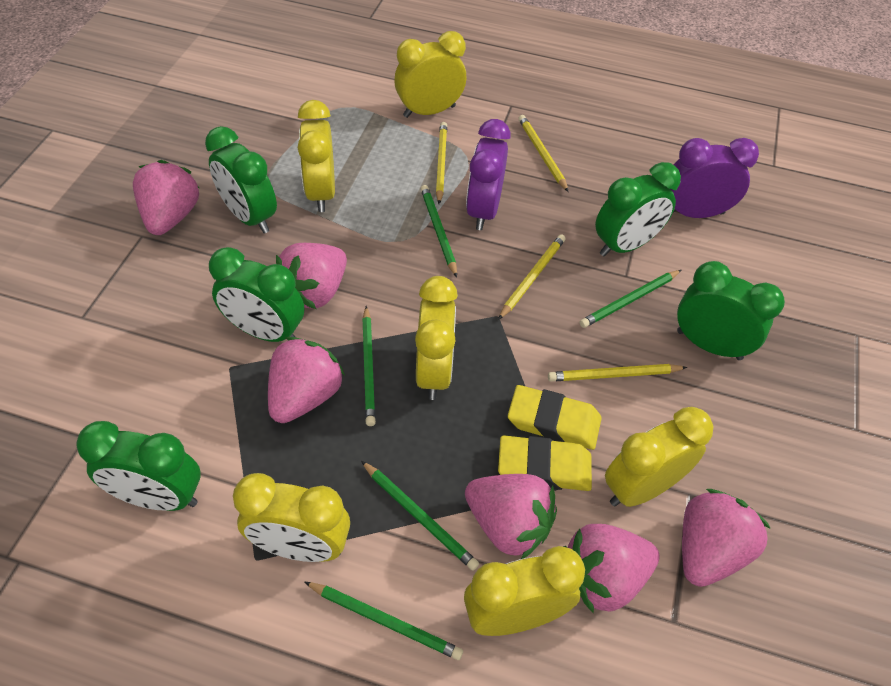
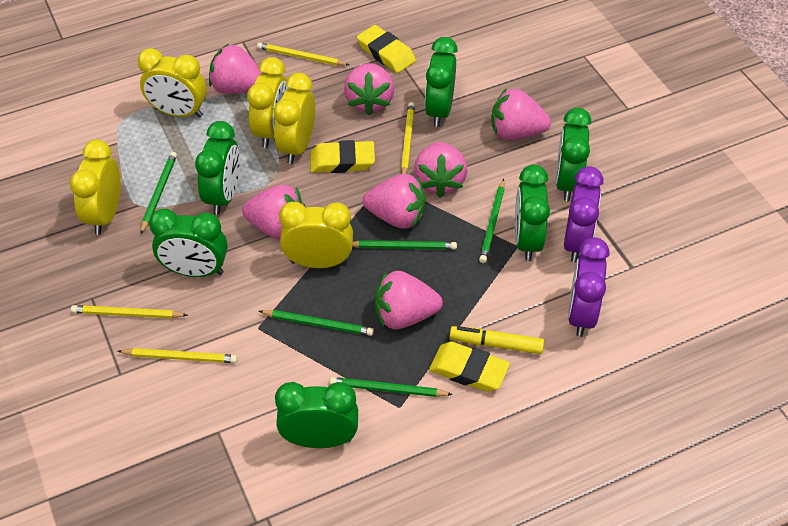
green clock: [76,421,201,511] [205,126,277,233] [209,247,304,342] [595,162,681,257] [677,261,785,360] = 5 -> [149,209,227,277] [195,121,240,215] [275,382,358,448] [425,37,458,127] [515,165,550,261] [556,108,591,201] = 6
pink strawberry: [133,160,199,235] [268,337,345,423] [276,243,347,309] [465,474,557,559] [563,524,659,614] [682,489,771,587] = 6 -> [209,44,263,94] [242,185,306,240] [344,63,394,115] [363,174,426,229] [375,271,443,329] [414,142,467,198] [491,88,551,140] = 7
yellow clock: [233,473,350,562] [298,100,335,212] [394,31,466,118] [415,276,458,400] [464,546,585,636] [605,407,713,507] = 6 -> [70,140,121,235] [137,48,207,118] [247,57,289,148] [273,73,315,164] [279,202,353,268] = 5
yellow eraser: [498,435,592,491] [508,385,602,450] = 2 -> [310,140,375,173] [357,25,416,73] [429,342,510,392] = 3
yellow marker: none = 0 -> [450,326,544,354] = 1

